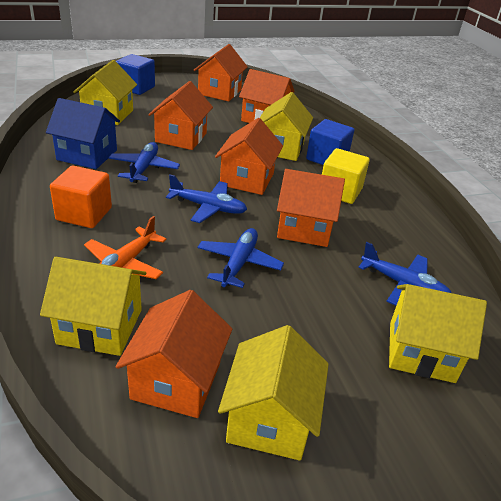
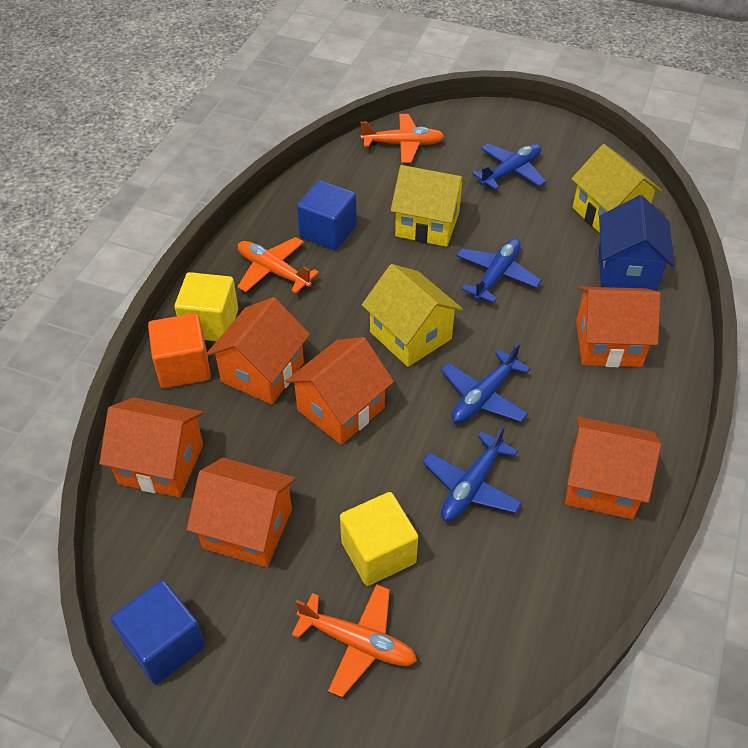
orange plane: [84,216,167,279] = 1 -> [237,237,319,293] [292,584,417,697] [361,114,445,163] = 3
yellow cube: [322,148,370,204] = 1 -> [174,272,238,341] [340,492,418,586] = 2
yellow house: [40,257,146,356] [73,60,137,125] [218,325,329,461] [260,92,313,161] [389,284,487,383] = 5 -> [362,264,463,367] [391,165,467,247] [571,144,662,233] = 3

